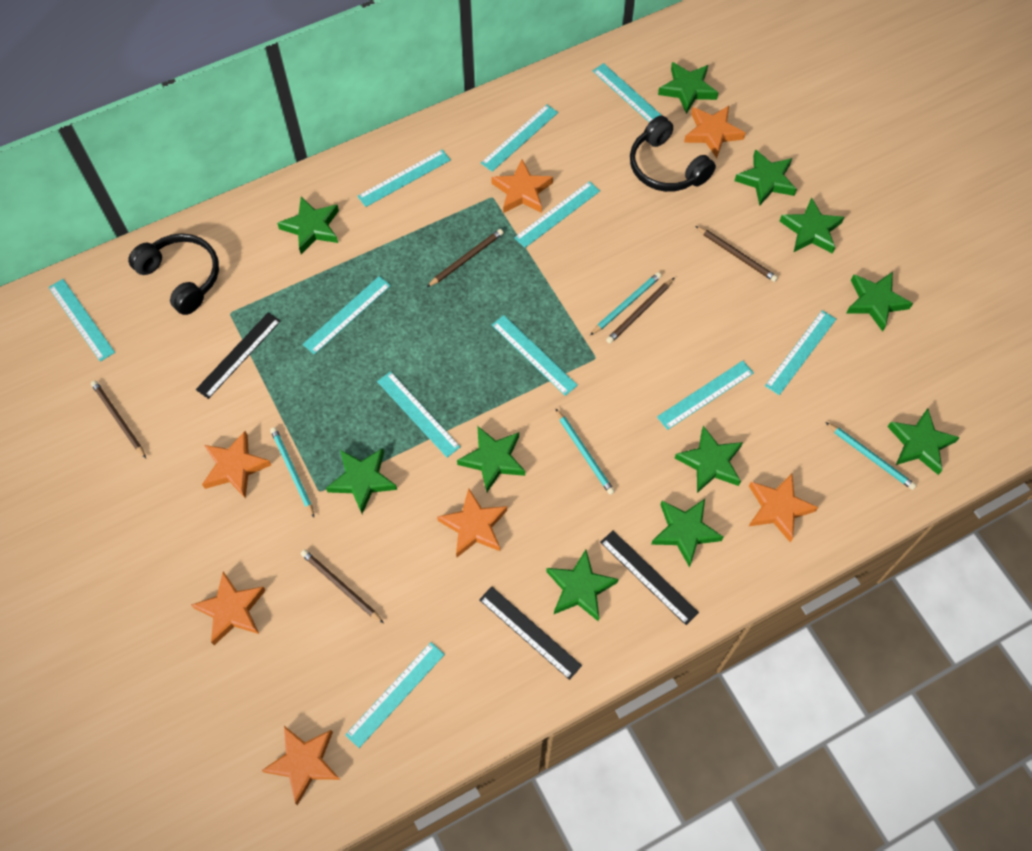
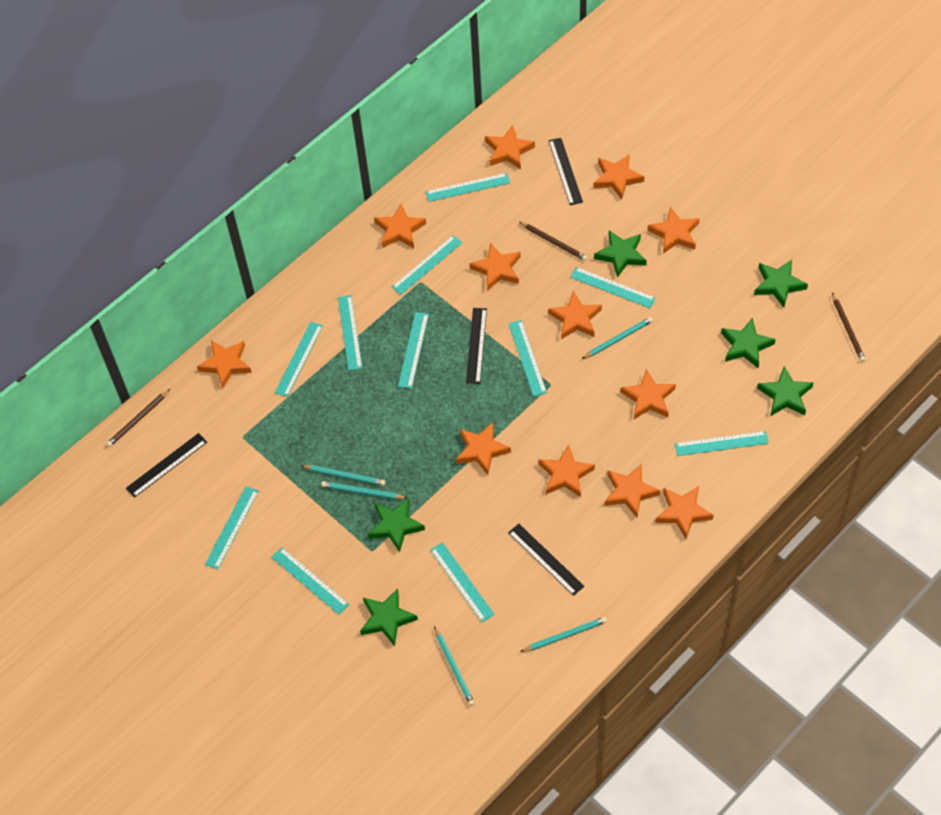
black headphones: [128,233,219,315] [630,116,716,192] = 2 -> none = 0
black ruler: [196,312,281,399] [479,587,582,680] [600,530,699,625] = 3 -> [126,433,207,498] [466,308,487,384] [508,524,584,596] [549,138,583,205] = 4
brown pencil: [91,380,146,458] [301,549,384,623] [427,229,503,287] [606,277,675,344] [696,226,778,282] = 5 -> [106,389,170,447] [519,222,587,261] [832,293,866,362] = 3
green star: [277,197,339,254] [326,448,397,514] [457,426,525,492] [546,550,618,621] [651,499,724,567] [658,62,718,114] [674,426,743,493] [734,149,797,205] [780,197,844,254] [846,272,913,332] [887,408,960,475] = 11 -> [360,588,418,646] [368,498,425,553] [594,230,647,278] [721,318,776,368] [754,260,808,308] [757,366,814,416] = 6
orange star: [191,572,266,645] [202,431,271,499] [261,726,340,805] [437,488,507,557] [491,160,553,213] [684,106,745,158] [749,473,818,543] = 7 -> [197,340,252,389] [374,203,426,248] [456,423,511,475] [469,243,521,291] [485,125,535,170] [539,445,595,498] [548,291,602,339] [593,154,644,199] [605,464,660,518] [620,369,676,419] [648,207,700,254] [655,486,713,539] = 12
turquoise pencil: [270,427,314,518] [555,408,615,495] [590,272,661,335] [825,422,917,490] = 4 -> [301,465,385,486] [321,481,408,499] [434,626,475,706] [520,617,607,652] [582,317,653,359] = 5

